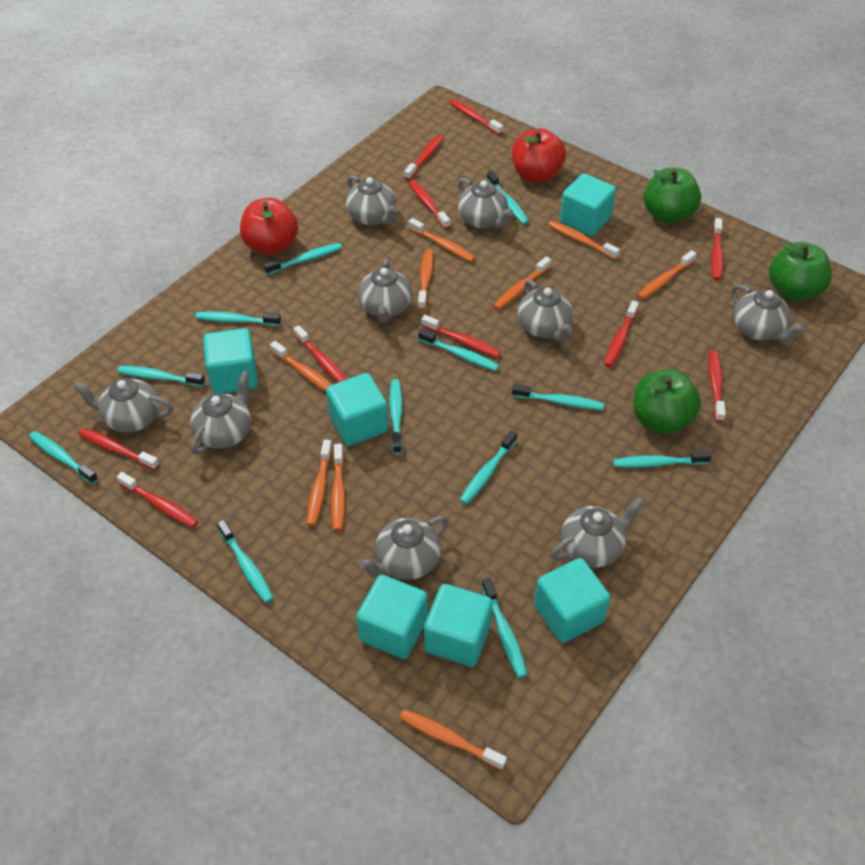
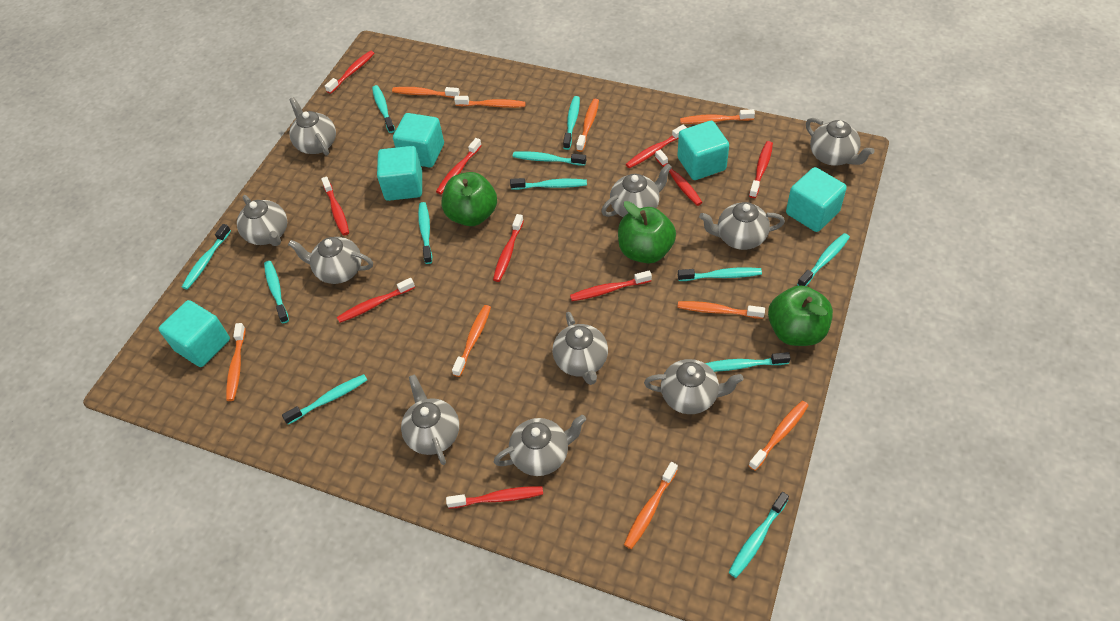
grey teapot: [73,378,173,433] [190,371,251,455] [346,175,398,226] [358,258,412,323] [359,516,449,580] [458,178,513,229] [518,279,573,342] [550,497,645,568] [731,284,805,342] = 9 -> [237,195,287,246] [288,237,373,284] [289,97,336,156] [401,375,459,465] [494,415,586,476] [552,312,608,385] [601,164,672,217] [644,359,744,414] [699,202,785,250] [806,118,875,166] = 10
red apple: [240,198,298,255] [512,128,566,183] = 2 -> none = 0
turquoise cube: [203,328,258,394] [326,373,388,446] [356,575,428,659] [424,584,493,667] [534,558,610,643] [560,173,616,236] = 6 -> [159,300,230,367] [377,146,422,201] [393,113,444,168] [677,121,729,180] [786,167,847,232] = 5

